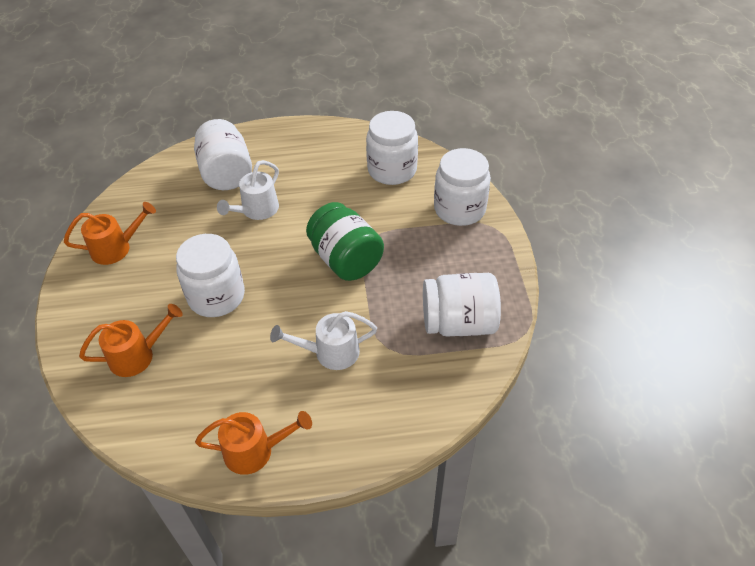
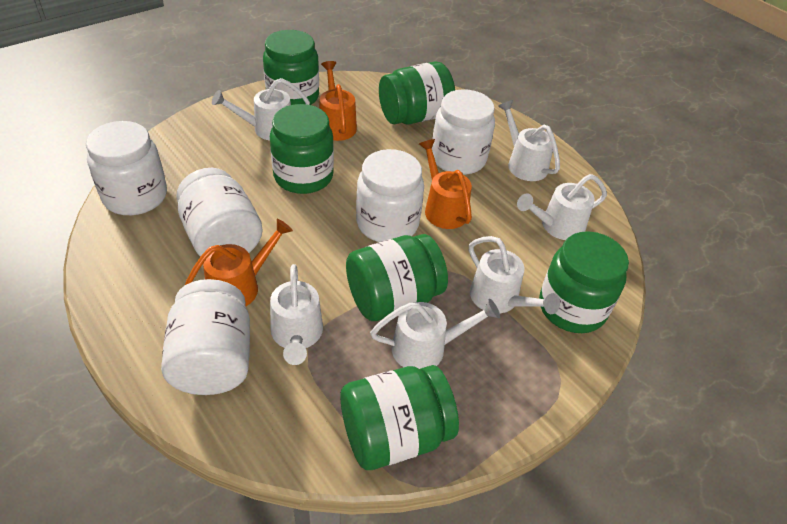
green jar: [306,202,384,281] = 1 -> [263,30,319,105] [270,104,334,194] [341,365,459,470] [346,234,448,321] [379,62,455,124] [539,231,629,333] = 6
white watering can: [217,160,279,220] [270,311,377,370] = 2 -> [212,78,310,140] [270,264,323,365] [370,299,500,369] [469,236,560,314] [498,100,560,181] [517,174,607,240] = 6

